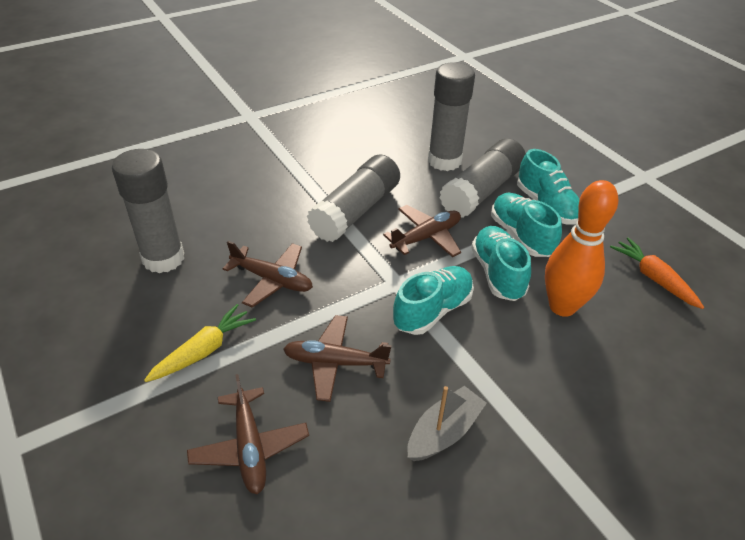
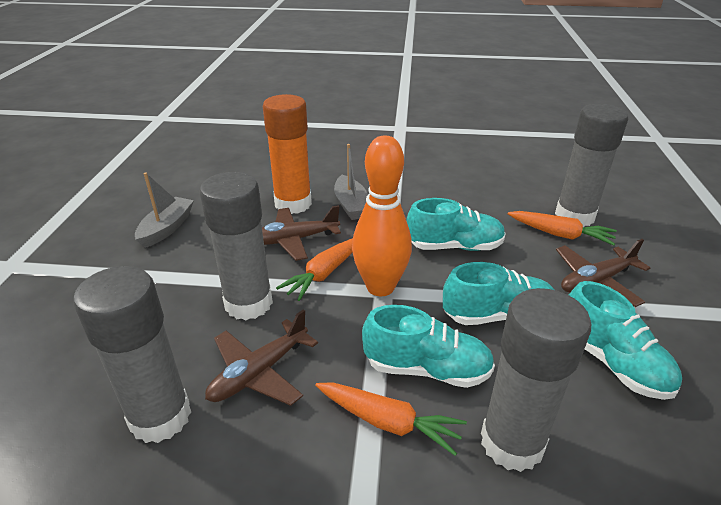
brown plane: [187,374,309,494] [222,241,313,307] [283,315,391,402] [383,205,461,257] = 4 -> [205,309,318,406] [262,205,341,261] [556,239,650,307] = 3
grey boat: [407,386,487,461] = 1 -> [135,172,194,248] [334,144,368,220] = 2
orange carrot: [610,237,704,309] = 1 -> [276,238,353,301] [315,382,467,456] [508,211,617,246] = 3
orange glue stick: none = 0 -> [263,94,312,214] = 1
yellow carrot: [144,304,256,382] = 1 -> none = 0

